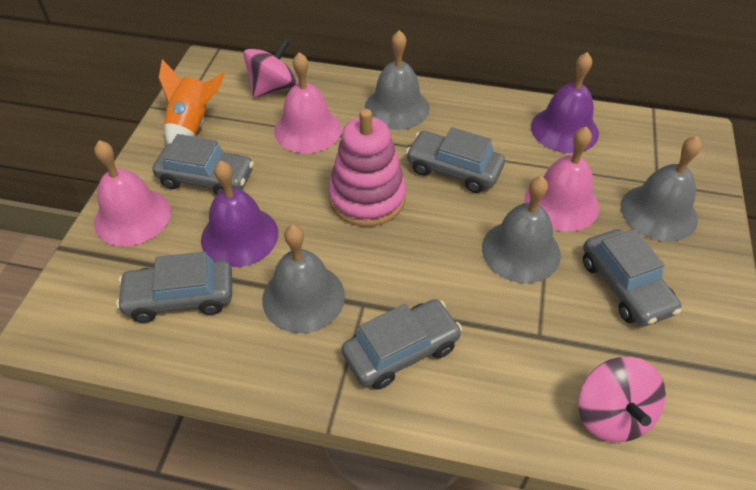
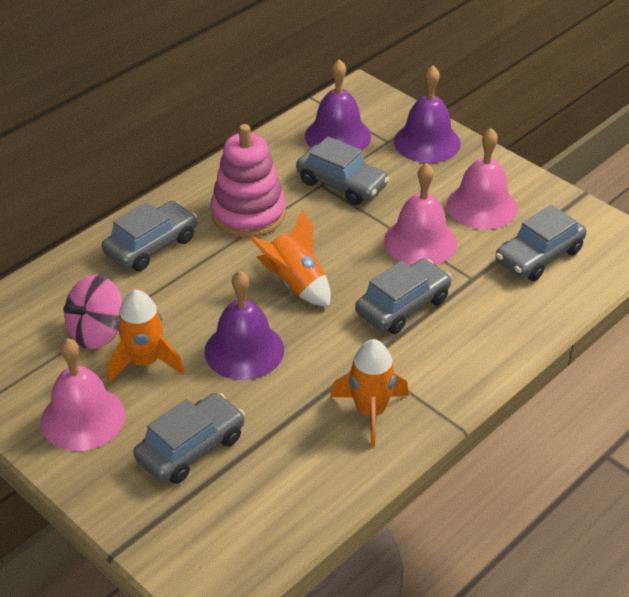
grey bell: [262,225,345,333] [365,30,430,130] [482,176,561,283] [621,136,702,242] = 4 -> none = 0
orange rocket: [158,59,225,144] = 1 -> [107,289,185,383] [250,210,331,307] [330,339,409,447] = 3
pink spinning top: [243,39,297,98] [578,357,666,442] = 2 -> [63,274,123,349] = 1
purple bell: [201,160,278,267] [531,52,599,153] = 2 -> [204,271,284,380] [305,59,371,150] [394,66,461,163] = 3

